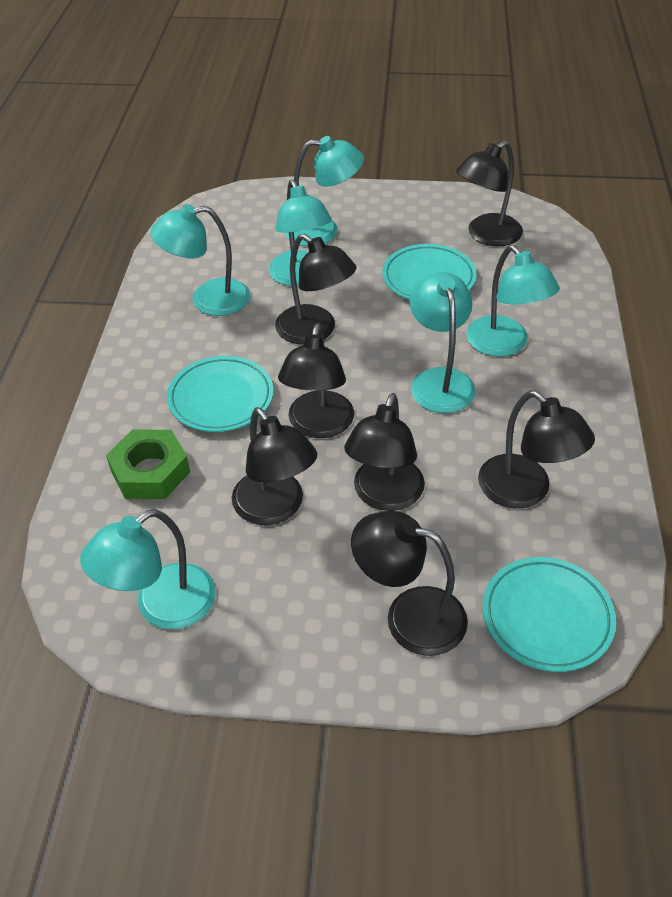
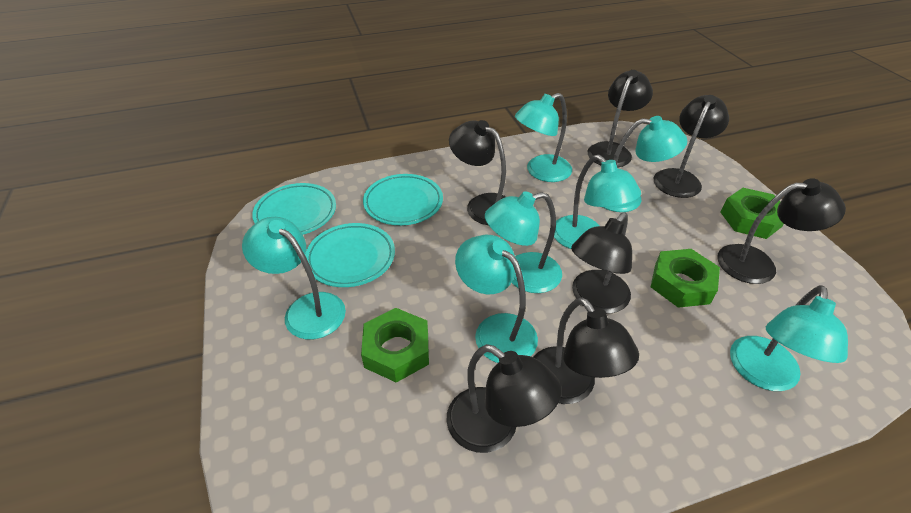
green nut: [106,430,190,499] = 1 -> [361,308,429,383] [651,249,720,308] [720,188,784,239] = 3
turquoise lamp: [80,509,216,629] [150,204,250,316] [269,179,332,286] [284,136,364,246] [410,272,476,413] [466,245,560,357] = 6 -> [242,217,346,339] [455,235,538,363] [485,191,562,293] [515,93,572,182] [554,155,641,249] [603,116,687,212] [730,285,848,391] = 7

